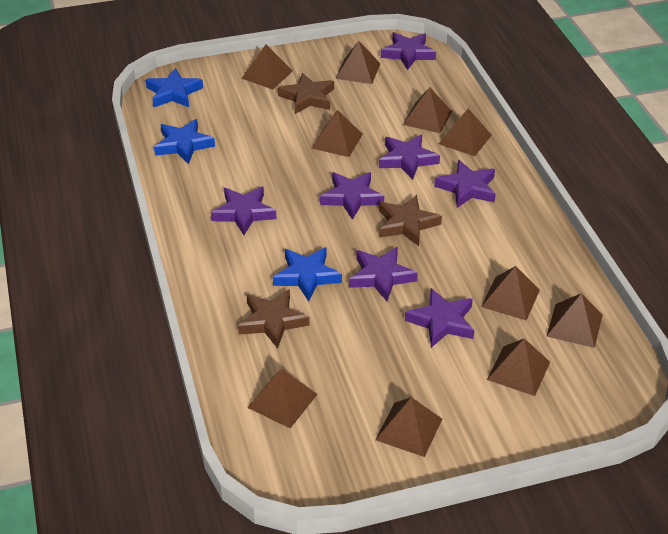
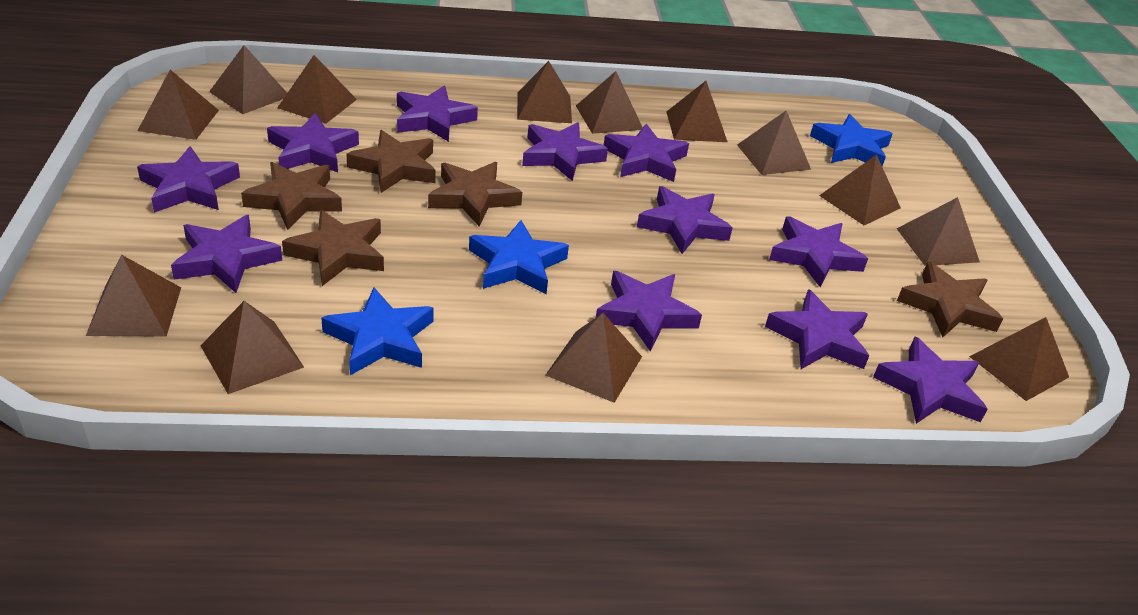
brown pyramid: [241,45,293,89] [247,369,318,428] [312,110,363,157] [336,41,380,84] [375,397,442,457] [403,87,452,133] [438,108,492,156] [481,266,540,321] [487,339,550,396] [546,293,603,348] = 10 -> [86,255,181,337] [137,70,219,140] [201,301,304,394] [209,45,287,114] [277,55,357,124] [517,61,572,123] [545,313,642,403] [576,71,643,134] [666,81,728,142] [737,111,811,175] [819,154,901,225] [897,197,980,266] [969,317,1069,401] = 13
brown star: [238,289,310,348] [278,73,334,114] [379,195,442,246] = 3 -> [241,162,342,230] [282,210,384,286] [346,130,436,193] [428,162,522,226] [897,262,1003,338] = 5
purple star: [211,187,277,235] [320,172,384,220] [349,247,418,301] [379,134,440,180] [381,32,436,70] [405,288,475,348] [434,160,496,208] = 7 -> [137,146,240,213] [171,215,283,293] [267,113,359,173] [397,86,478,142] [522,122,608,181] [596,271,702,352] [604,123,689,182] [637,186,732,254] [765,289,869,369] [769,216,868,287] [873,337,988,424] = 11

